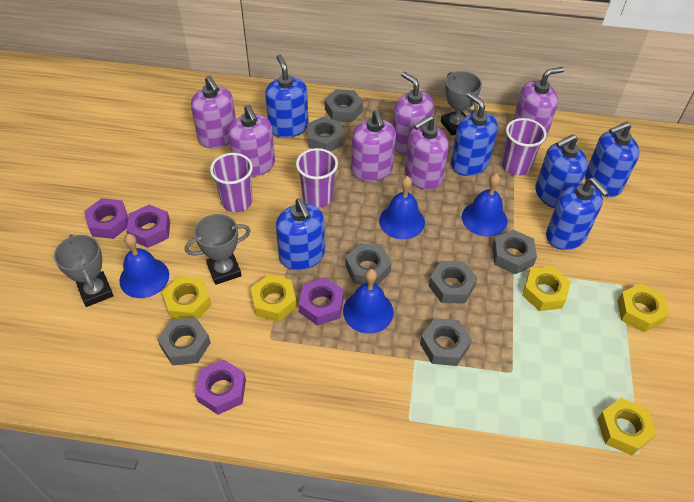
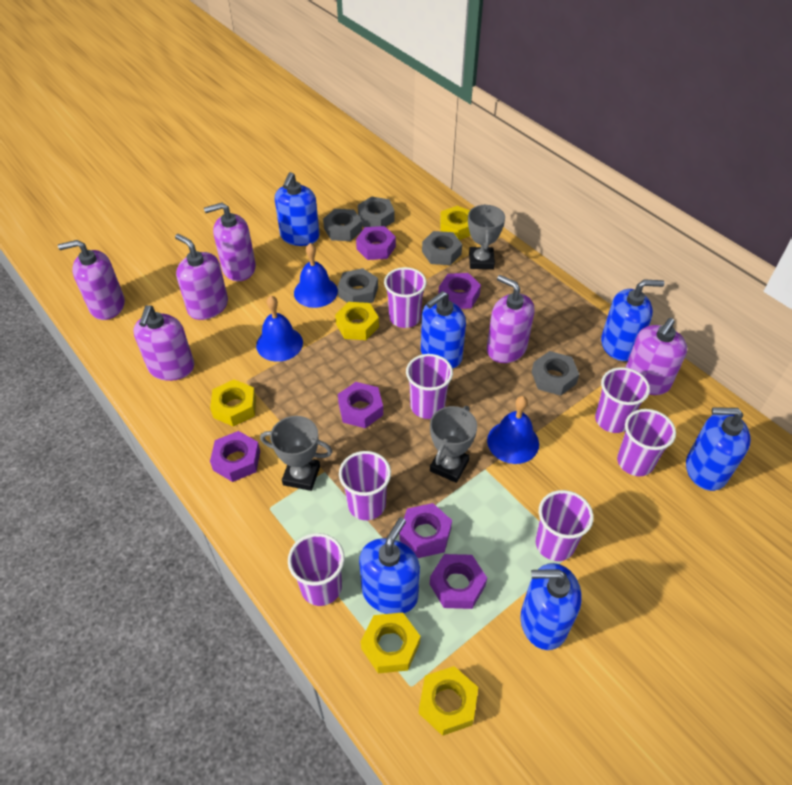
blue bell: [119,234,169,298] [343,269,394,334] [379,176,425,239] [462,173,507,237] = 4 -> [256,296,303,362] [294,243,338,308] [487,396,539,464] = 3
grey nut: [157,317,211,365] [307,116,343,152] [325,89,363,122] [345,243,391,285] [420,318,472,366] [429,261,477,304] [492,230,537,274] = 7 -> [323,209,362,241] [338,268,378,303] [358,196,395,227] [422,231,462,265] [532,351,579,396] = 5
purple cup: [210,153,253,212] [296,148,338,208] [502,118,546,176] = 3 -> [288,533,344,606] [339,451,391,520] [384,267,427,328] [406,354,453,419] [536,490,593,561] [595,367,650,433] [617,409,676,476] = 7
purple nut: [84,198,128,239] [126,204,170,248] [195,359,246,415] [299,277,344,326] = 4 -> [210,431,260,482] [338,382,383,428] [356,226,396,260] [399,503,452,558] [430,554,487,609] [438,273,481,309] = 6

